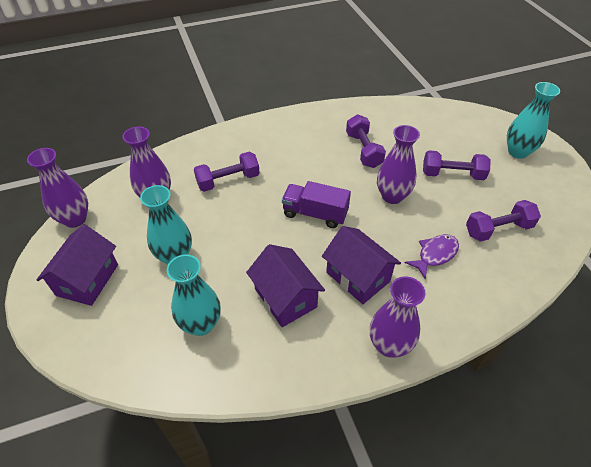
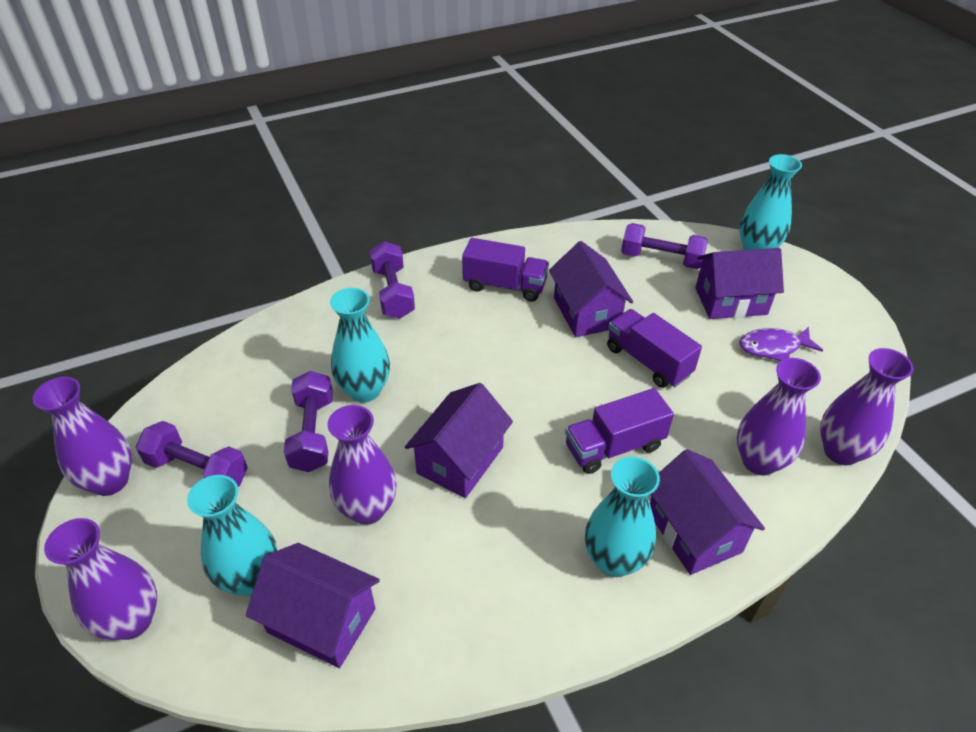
purple house: [37,224,118,306] [246,244,325,327] [322,226,401,304] = 3 -> [246,543,380,668] [405,383,513,498] [549,241,633,337] [650,449,765,575] [695,248,784,319] = 5
purple truck: [282,181,351,228] = 1 -> [462,238,549,302] [565,388,674,474] [607,309,702,388] = 3
purple vase: [27,148,88,228] [122,127,171,197] [370,276,426,358] [377,125,420,204] = 4 -> [32,377,132,496] [44,518,157,640] [328,405,397,525] [737,358,821,476] [820,348,914,465] = 5
turquoise vase: [140,185,192,265] [167,254,221,336] [507,82,560,159] = 3 -> [187,475,277,596] [330,288,390,403] [585,457,660,577] [739,154,802,250] = 4

